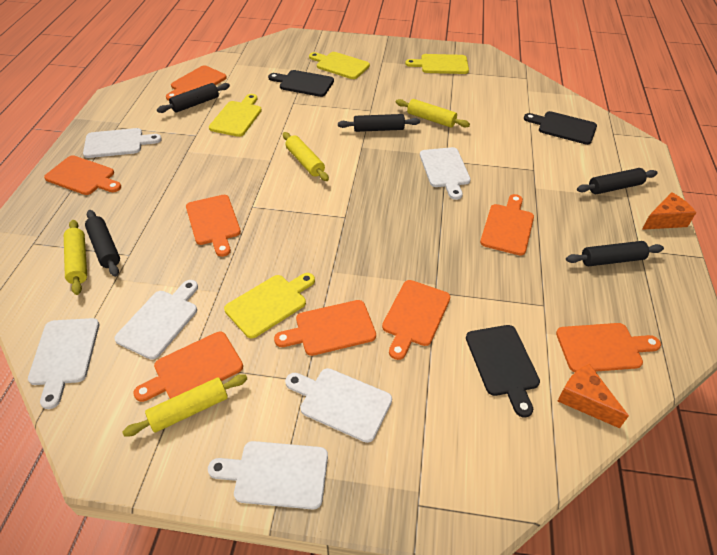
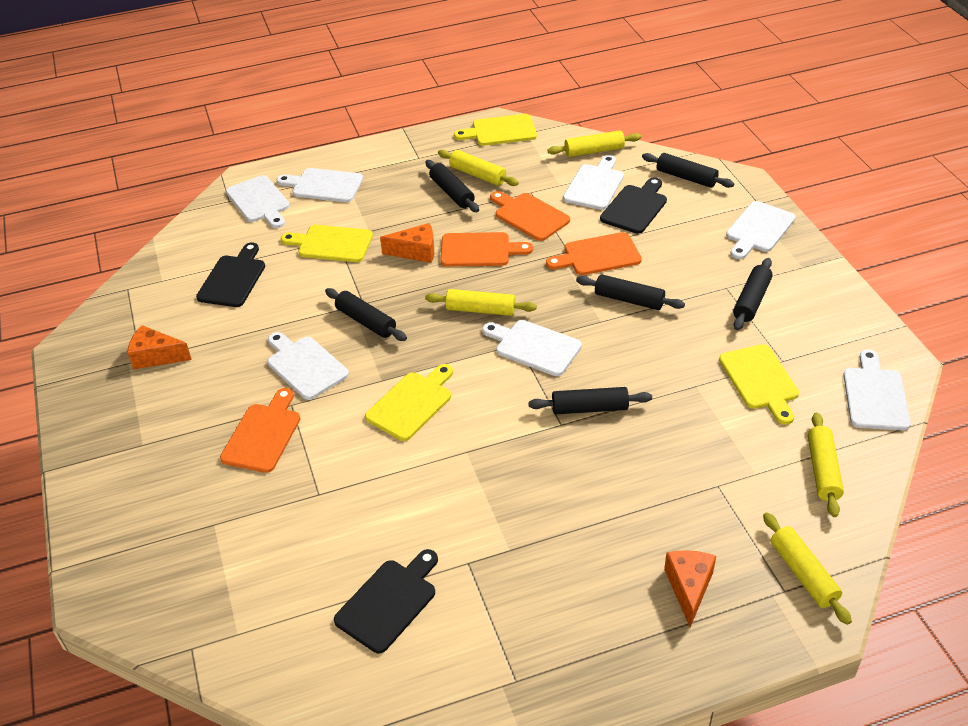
black rolling pin: [85,210,120,277] [157,83,230,113] [338,114,420,132] [566,241,664,266] [577,168,658,194] = 5 -> [325,288,407,341] [426,160,479,212] [528,387,652,414] [576,274,685,310] [642,153,734,188] [733,258,773,330] = 6
orange cheese: [558,364,629,428] [642,192,696,230] = 2 -> [127,325,192,369] [380,223,434,263] [664,550,716,627] = 3
orange cutting board: [44,155,121,195] [133,332,243,402] [166,65,227,101] [186,195,241,257] [274,300,376,356] [382,280,451,360] [480,194,534,256] [556,323,661,372] = 8 -> [220,388,300,473] [440,232,533,267] [490,191,570,241] [546,232,642,275] = 4
white cutting board: [28,318,99,409] [83,128,162,158] [114,280,198,360] [208,441,328,510] [285,368,392,443] [420,147,471,200] = 6 -> [226,175,290,228] [267,332,349,400] [277,168,363,202] [482,320,582,376] [563,155,624,210] [726,201,796,259] [843,349,911,430] = 7
yellow rolling pin: [64,220,87,295] [122,374,247,436] [283,132,329,181] [396,99,470,128] = 4 -> [425,289,537,316] [438,150,519,186] [548,130,641,157] [763,512,852,625] [808,412,844,517] = 5

